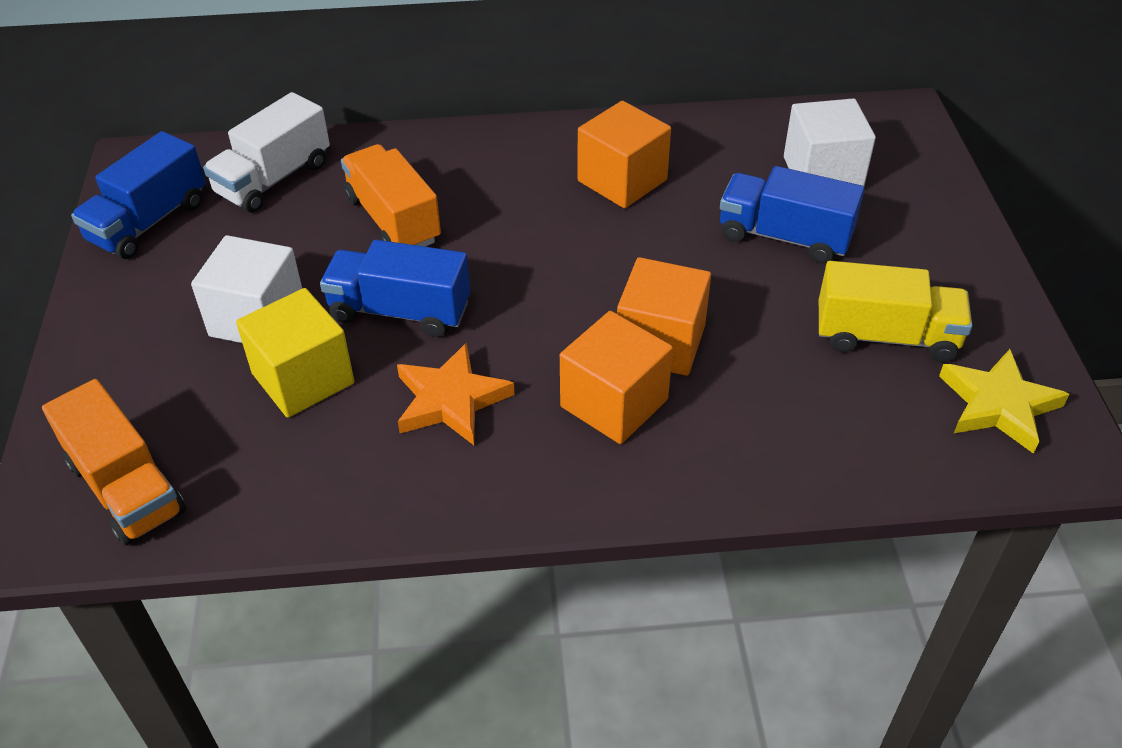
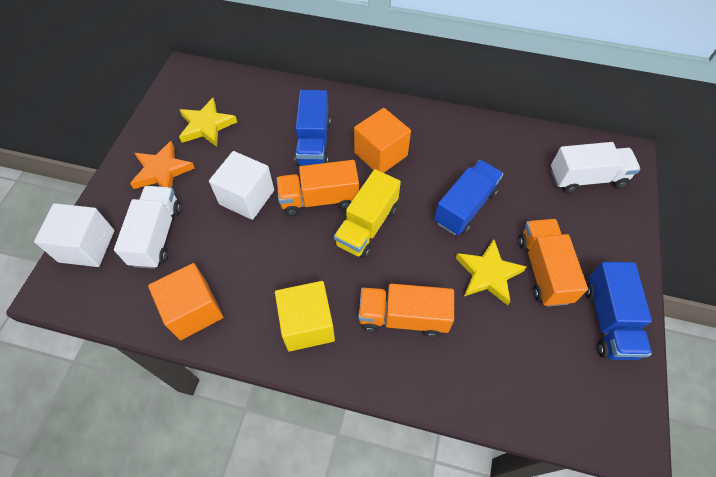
orange cube: [560,311,673,444] [578,101,671,208] [617,257,711,376] = 3 -> [148,263,223,340] [354,108,411,173] = 2
orange truck: [42,379,186,546] [341,144,441,247] = 2 -> [276,160,359,216] [358,284,454,337] [519,219,588,307] = 3
white truck: [203,92,330,213] = 1 -> [114,186,181,269] [551,142,641,193] = 2
yellow star: [939,349,1070,454] = 1 -> [179,98,237,147] [456,239,526,306] = 2

